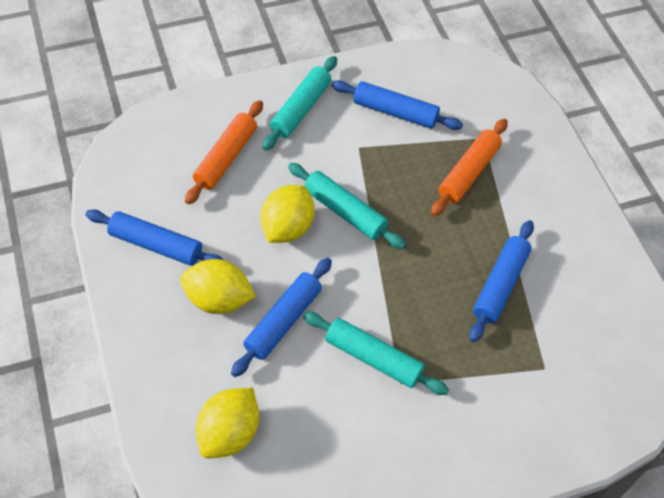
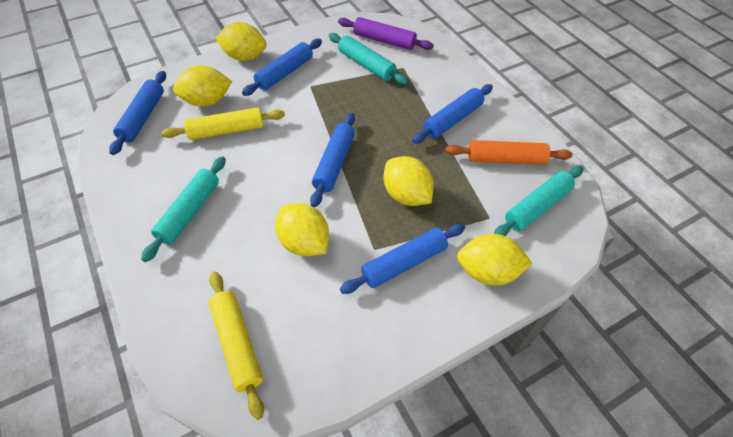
blue rolling pin: [85,209,223,266] [231,258,332,377] [331,80,463,130] [469,220,534,342] = 4 -> [109,71,166,155] [242,39,322,96] [310,113,355,207] [340,224,465,294] [412,84,493,144] = 5
orange rolling pin: [185,100,263,205] [431,119,508,216] = 2 -> [445,140,573,165] = 1
purple rolling pin: none = 0 -> [338,17,434,50] = 1
yellow lemon: [180,259,256,314] [196,388,259,458] [260,185,315,243] = 3 -> [173,65,232,107] [216,22,267,61] [275,203,329,257] [384,156,434,206] [457,234,533,286] = 5
yellow rolling pin: none = 0 -> [161,107,285,140] [209,271,264,420] = 2

